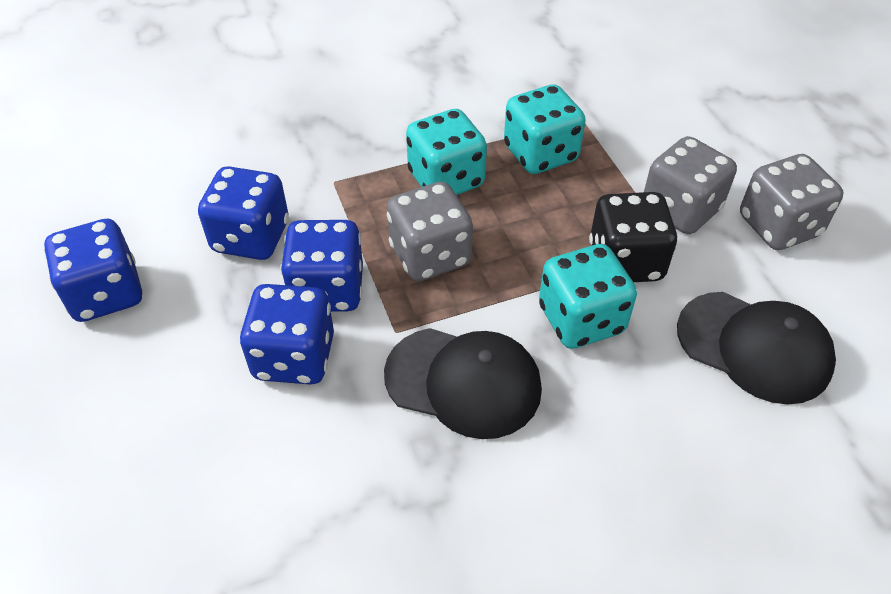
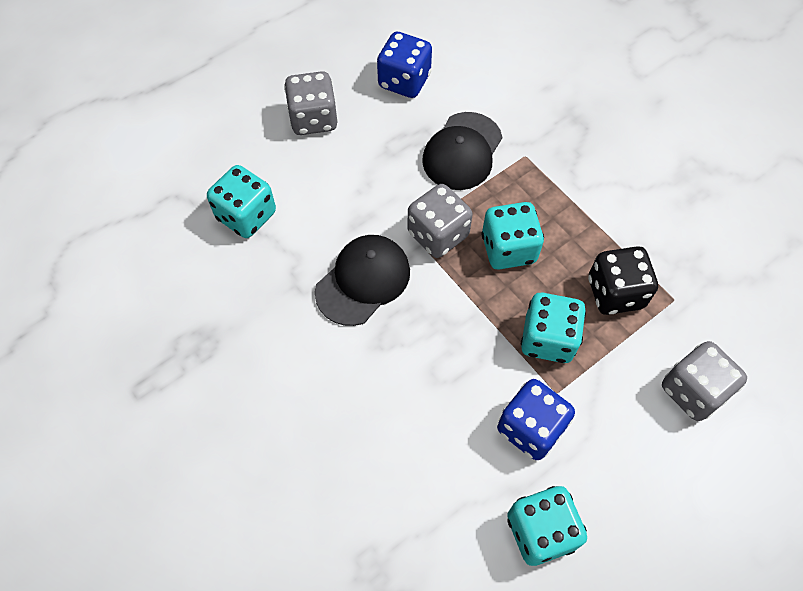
blue dice: [44,219,142,322] [198,166,289,260] [239,284,334,385] [280,220,363,312] = 4 -> [377,32,432,98] [497,379,575,460] = 2
turquoise dice: [406,109,487,195] [504,84,586,174] [539,244,637,349] = 3 -> [207,165,276,238] [482,202,544,269] [507,486,587,566] [521,293,586,363] = 4

